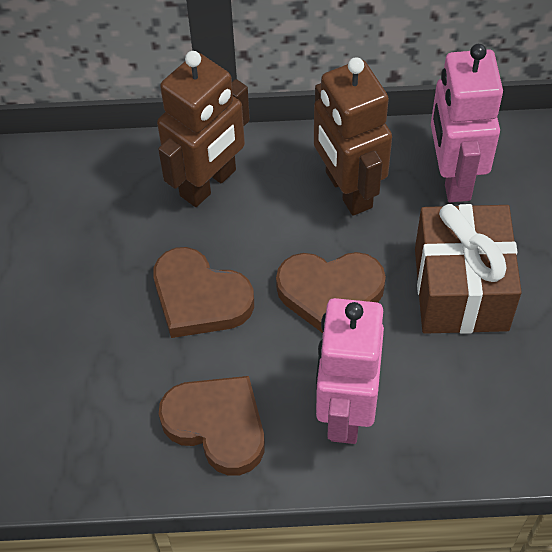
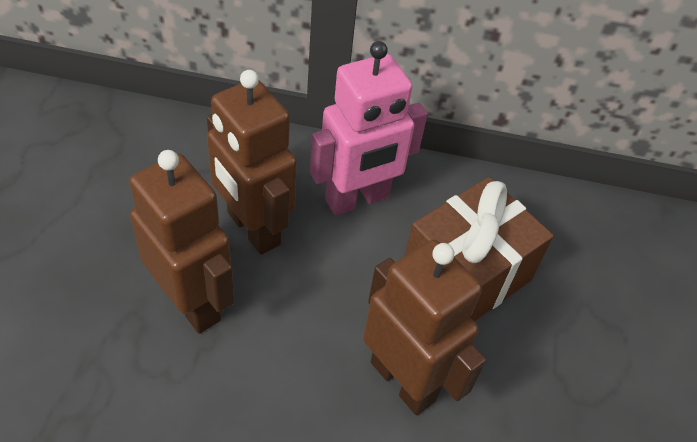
brown heart: [153,247,254,338] [159,376,265,475] [276,252,386,333] = 3 -> none = 0
brown robot: [157,51,250,207] [314,57,392,216] = 2 -> [129,150,235,334] [207,70,297,255] [363,240,486,415] = 3
pink robot: [316,298,384,444] [431,44,503,202] = 2 -> [310,41,428,216] = 1

